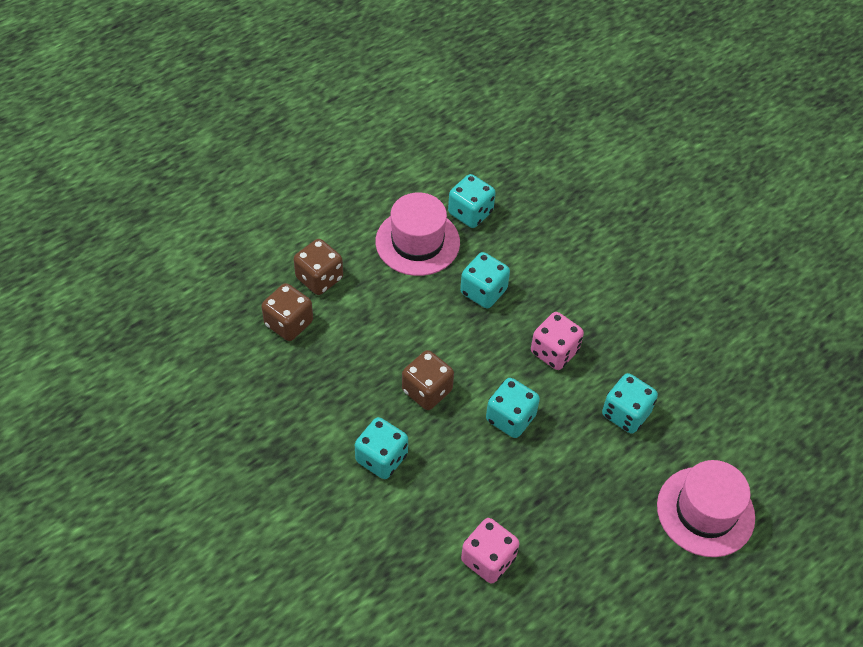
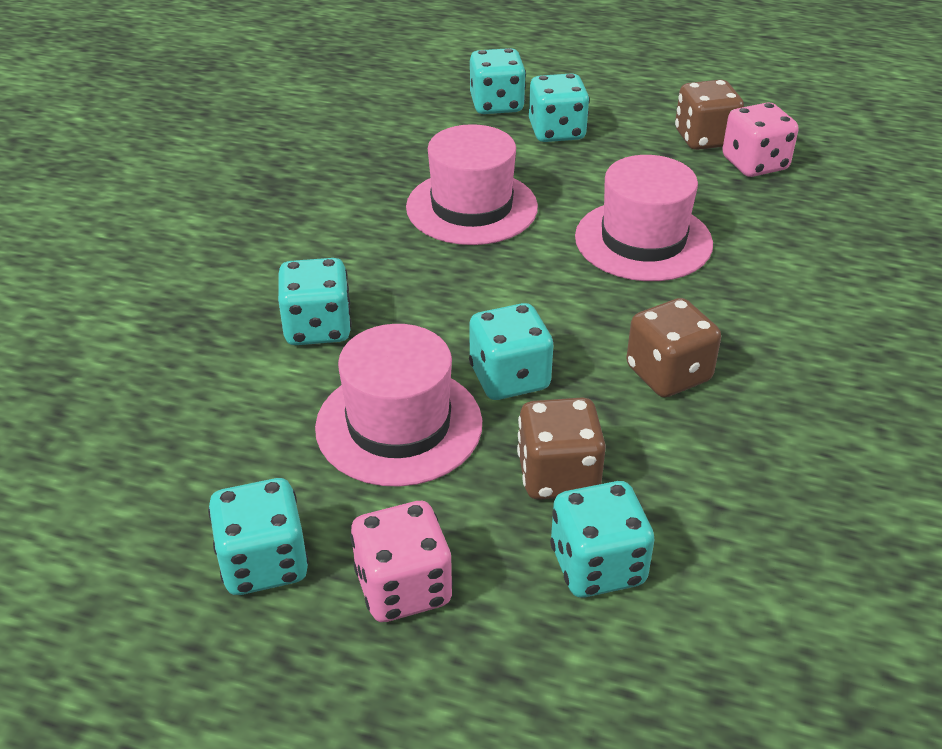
pink hat: [376,193,460,276] [657,460,755,557] = 2 -> [315,324,482,487] [406,124,538,245] [575,155,713,281] = 3
turquoise dice: [355,417,408,479] [448,174,496,228] [460,252,510,309] [486,378,540,438] [602,373,658,434] = 5 -> [208,478,309,595] [278,258,352,345] [469,303,554,400] [470,48,526,114] [529,73,590,142] [550,481,654,597] = 6

